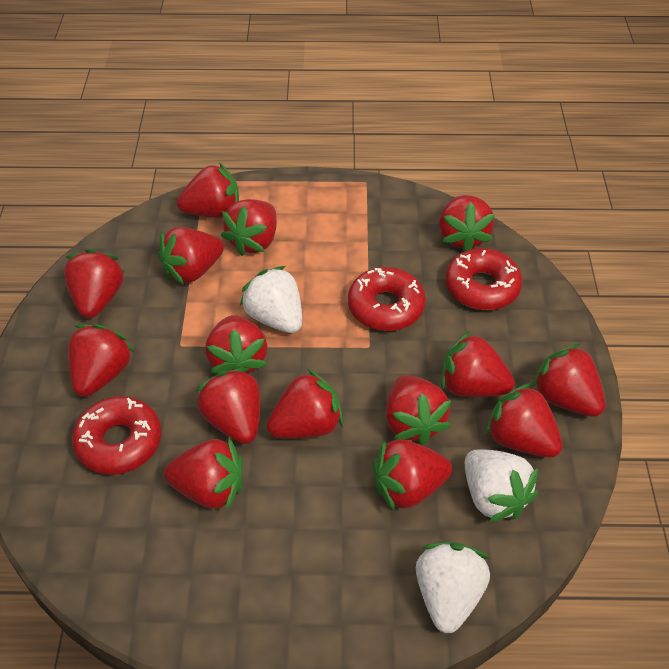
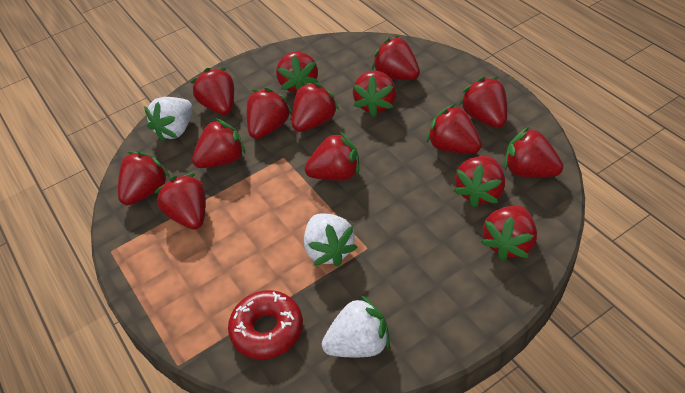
red donut: [72,396,161,475] [348,267,426,331] [445,248,523,310] = 3 -> [228,290,303,359] = 1

